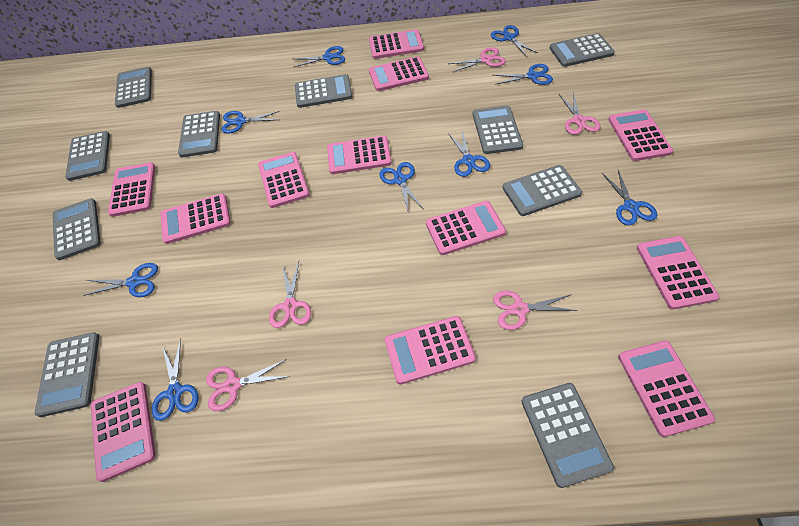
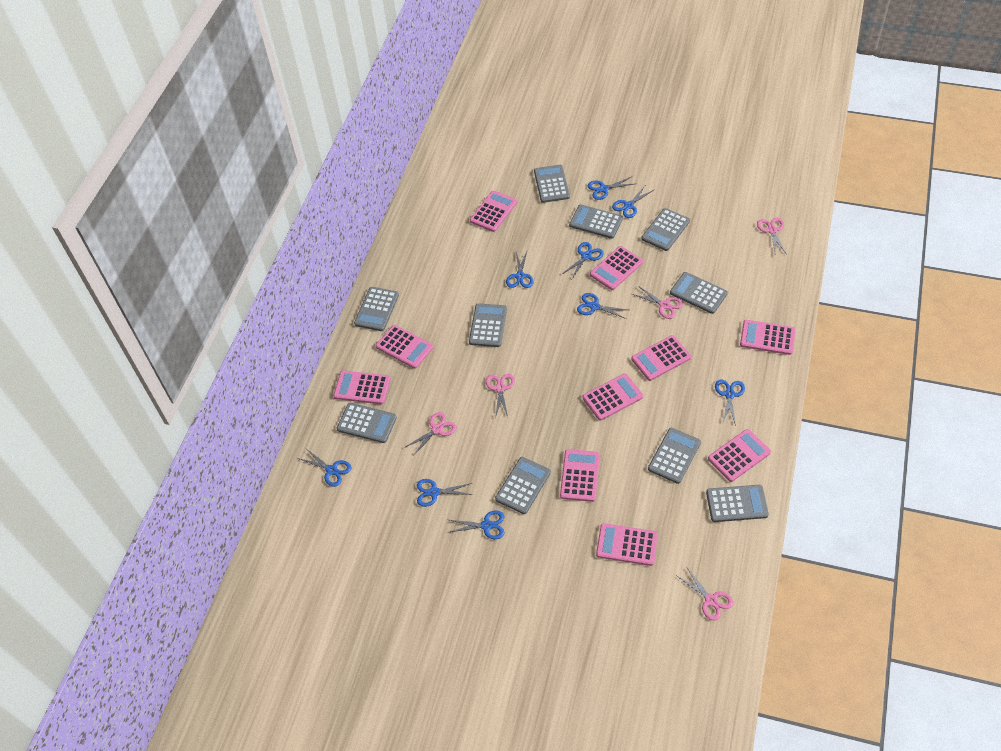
pink calculator: [91,382,156,482] [108,162,155,217] [160,193,231,244] [258,152,310,208] [327,136,392,174] [369,29,424,59] [369,56,429,91] [385,316,476,384] [426,201,506,255] [608,109,673,161] [618,341,715,437] [637,236,719,309] = 12 -> [333,370,391,404] [376,325,434,369] [470,191,517,232] [560,449,600,502] [583,373,643,421] [590,246,643,290] [596,523,658,566] [631,335,691,381] [708,429,771,482] [740,320,796,355] = 10

